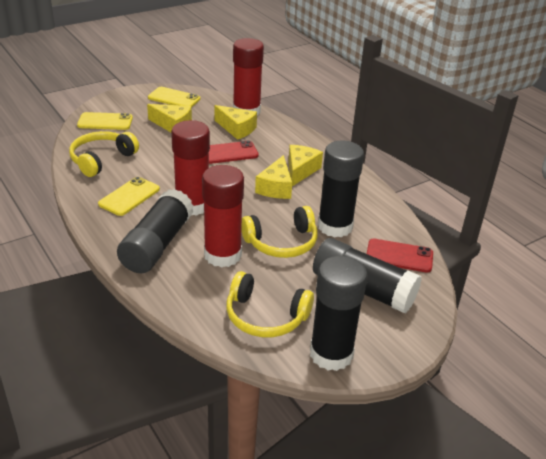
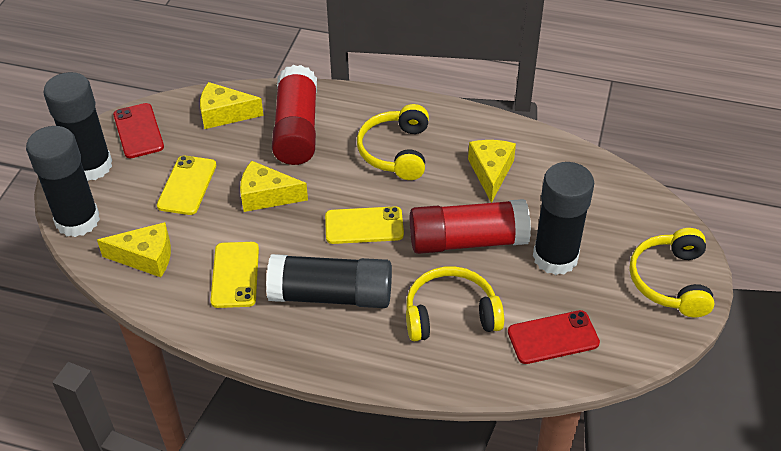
red glue stick: [171,120,210,216] [202,165,244,268] [233,38,264,116] = 3 -> [272,65,317,165] [410,199,531,254] = 2

